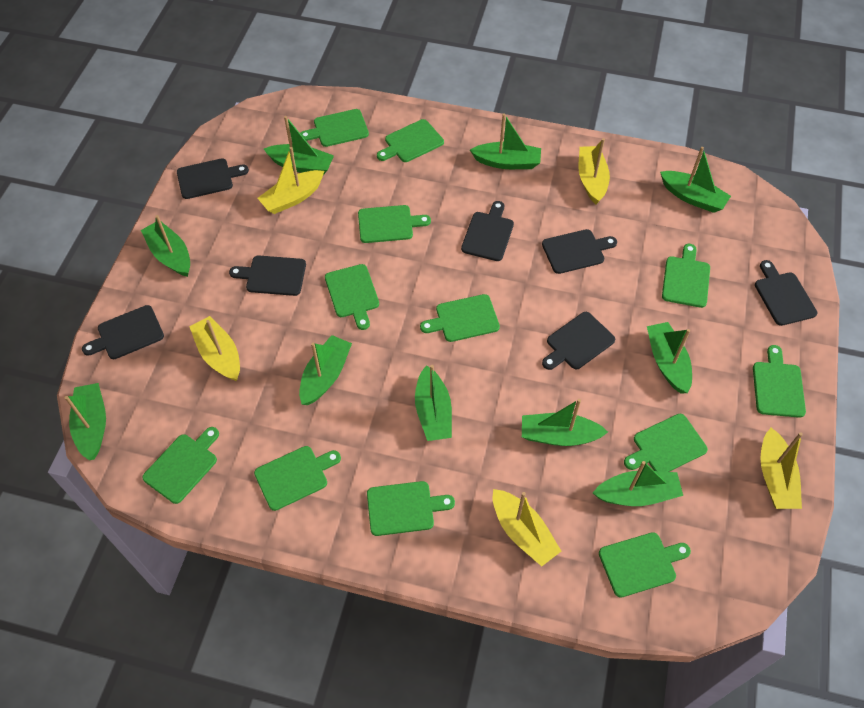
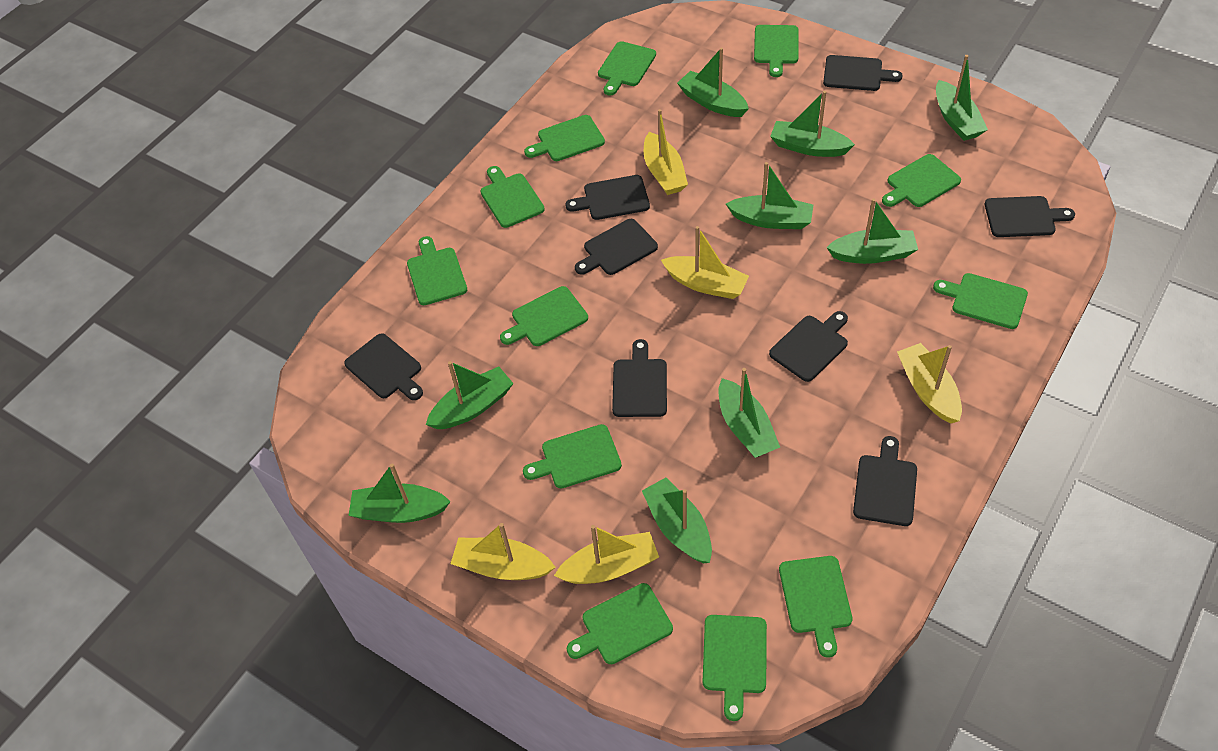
black cutting board: [82,305,164,359] [177,158,249,199] [229,256,306,296] [461,201,514,261] [542,229,617,274] [542,312,615,370] [755,260,817,326] = 7 -> [344,333,423,400] [565,175,650,220] [575,219,658,275] [612,339,667,417] [769,311,848,382] [823,55,903,91] [853,436,917,526] [985,196,1075,237] = 8
green boat: [65,383,106,460] [141,215,190,277] [264,116,334,175] [299,335,352,405] [415,365,452,441] [470,113,541,169] [522,399,608,446] [593,461,683,506] [647,322,692,394] [660,147,731,213] = 10 -> [348,464,451,523] [426,361,514,429] [642,478,712,563] [677,48,749,117] [719,368,780,458] [726,162,813,229] [770,91,855,157] [826,198,918,264] [936,55,988,141] = 9

